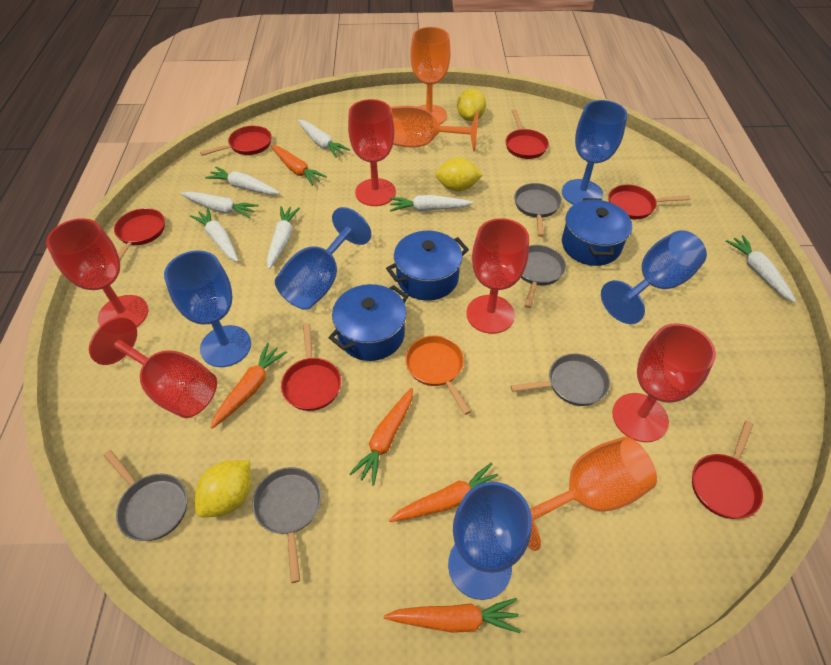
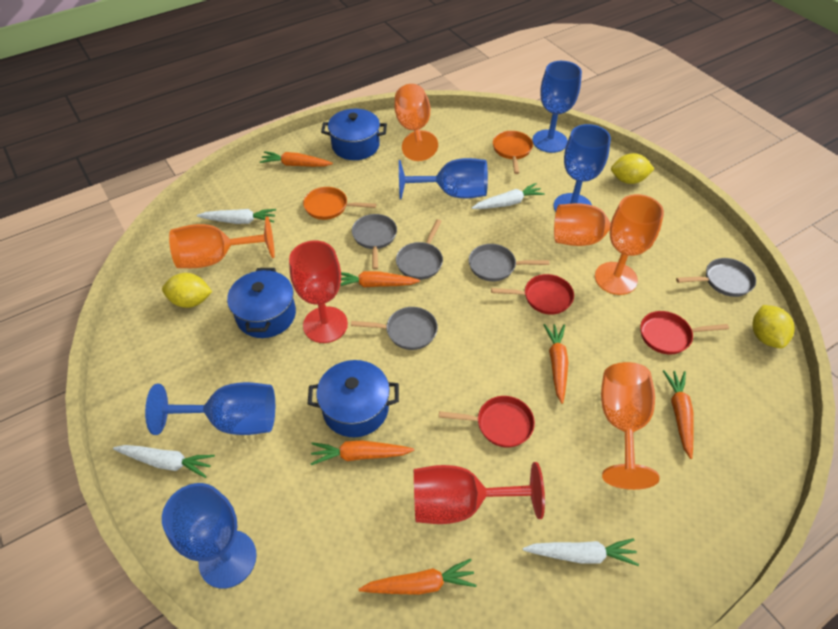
orange carrot: [210,343,287,429] [271,145,327,186] [349,388,413,486] [384,598,521,633] [389,463,499,522] = 5 -> [260,151,333,167] [311,440,414,465] [340,271,420,288] [359,559,477,595] [544,324,569,404] [663,370,694,459] = 6
orange goblet: [391,106,479,151] [410,27,451,125] [528,437,657,551] = 3 -> [169,216,275,268] [394,84,438,161] [554,203,652,249] [595,194,664,295] [601,362,660,490] = 5
orange pan: [405,336,471,415] = 1 -> [303,187,376,220] [493,131,533,174] = 2
red goblet: [46,218,148,328] [89,317,217,418] [348,99,396,206] [466,218,529,334] [612,323,716,442] = 5 -> [289,240,348,343] [414,462,545,524] = 2
red pan: [114,208,165,260] [200,126,272,156] [281,323,341,411] [505,109,549,159] [608,185,690,219] [692,421,763,519] = 6 -> [439,396,535,447] [491,274,574,315] [640,311,729,355] = 3
white carrot: [181,192,259,219] [190,208,238,262] [205,167,280,195] [267,206,300,269] [297,120,350,158] [390,195,473,212] [726,235,796,303] = 7 -> [113,445,215,478] [197,209,276,224] [472,183,545,209] [523,538,639,566] = 4

